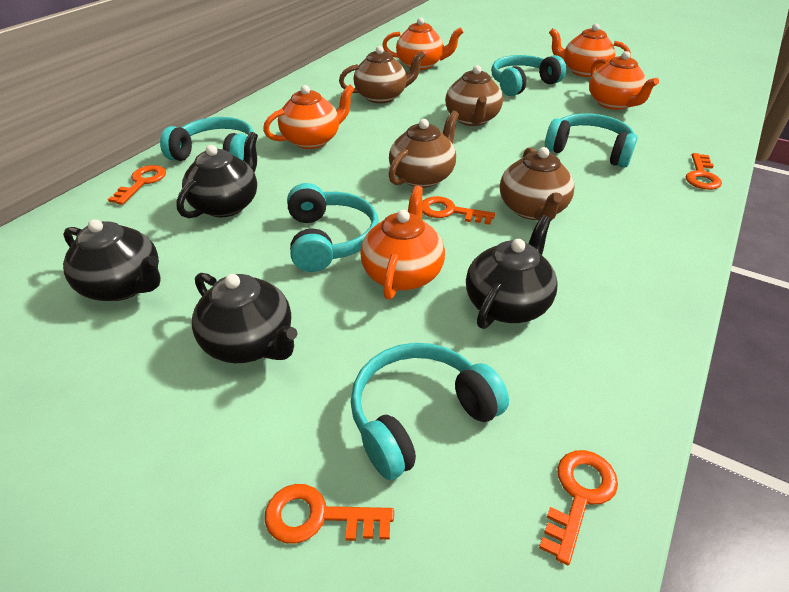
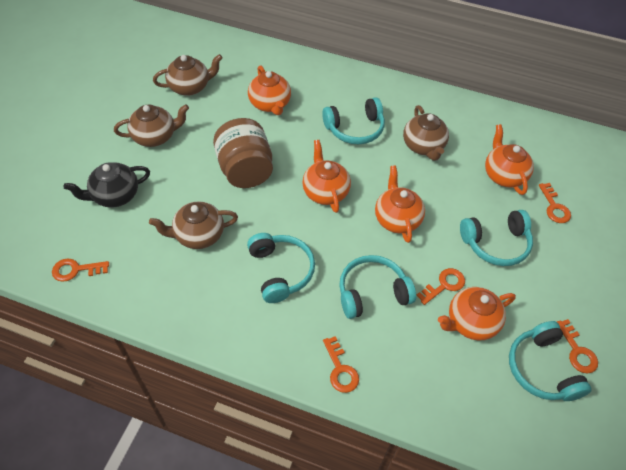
black teapot: [63,219,160,301] [176,132,258,218] [192,273,298,363] [466,215,558,329] = 4 -> [64,162,150,208] = 1
brown jar: none = 0 -> [213,118,273,188] = 1

